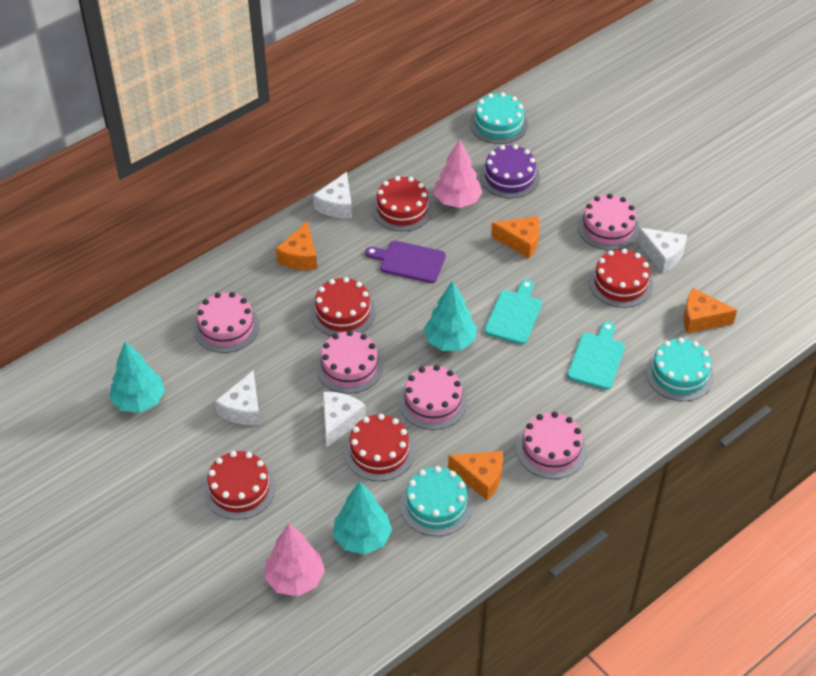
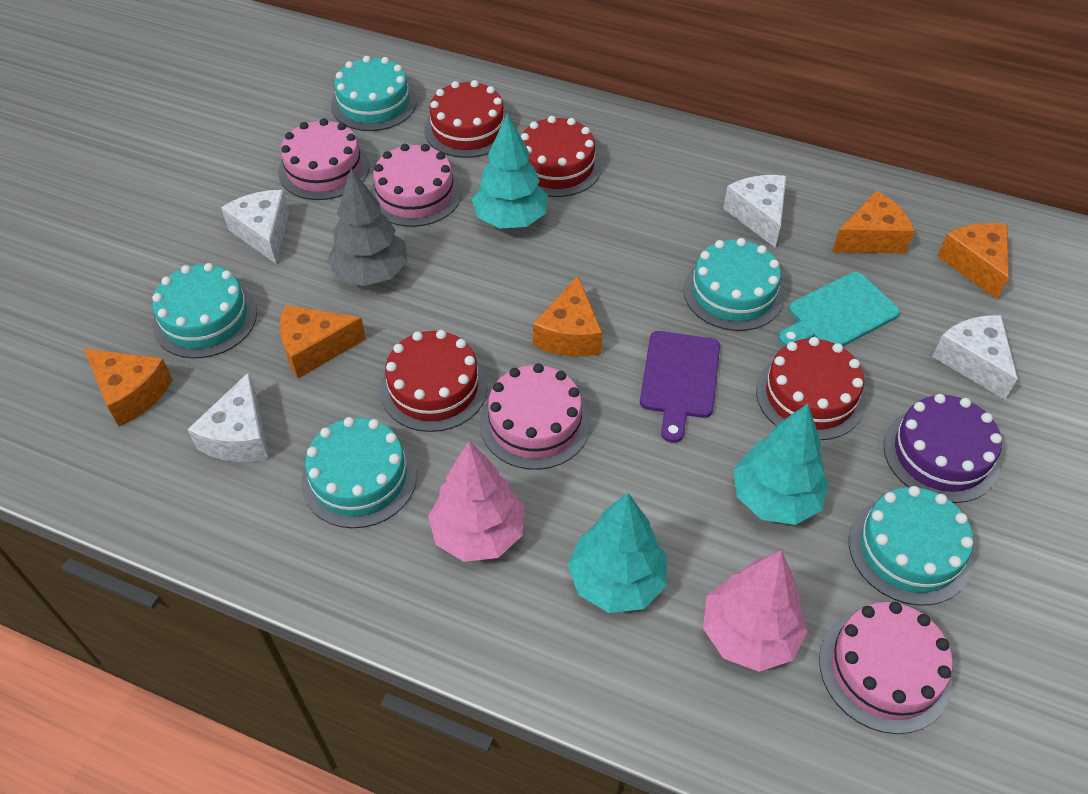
grey tree: none = 0 -> [327,168,408,286] = 1
orange cheese: [276,221,317,270] [448,451,503,500] [491,216,540,259] [684,288,737,333] = 4 -> [84,349,173,427] [280,305,366,378] [533,276,603,356] [832,190,915,253] [938,223,1009,300] = 5
pink cake: [193,292,259,353] [316,330,383,394] [399,365,467,430] [516,412,587,479] [577,194,639,250] = 5 -> [278,118,369,200] [370,144,462,227] [480,363,590,470] [819,602,953,734] = 4
red cake: [204,451,276,520] [311,277,376,336] [344,414,415,481] [372,176,433,231] [589,248,653,308] = 5 -> [380,330,488,432] [424,80,507,158] [521,116,602,197] [756,337,866,440] = 4
turquoise cake: [400,466,473,536] [470,92,528,144] [646,338,714,401] = 3 -> [152,263,257,358] [301,417,417,528] [331,56,417,131] [683,238,784,331] [849,486,974,605] = 5
turquoise cutting board: [484,280,542,344] [567,322,625,390] = 2 -> [778,272,900,346] = 1

